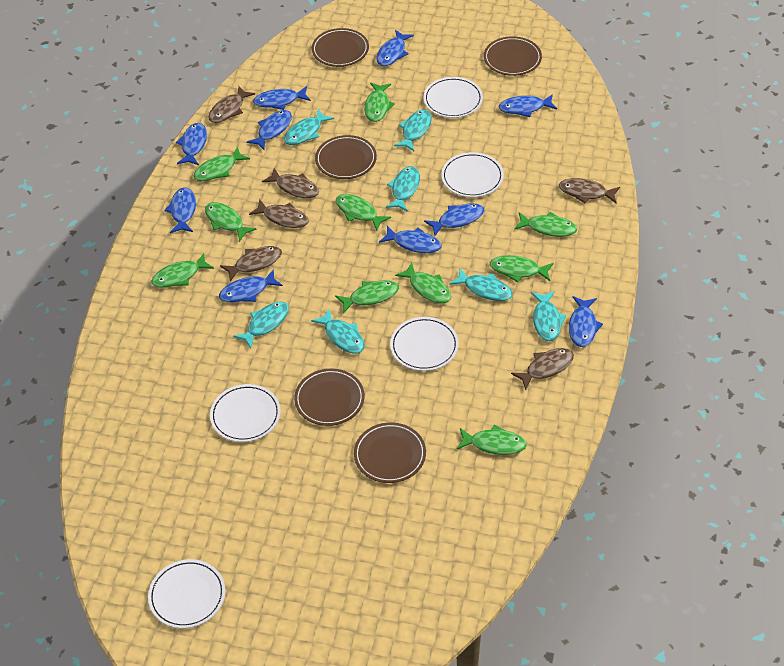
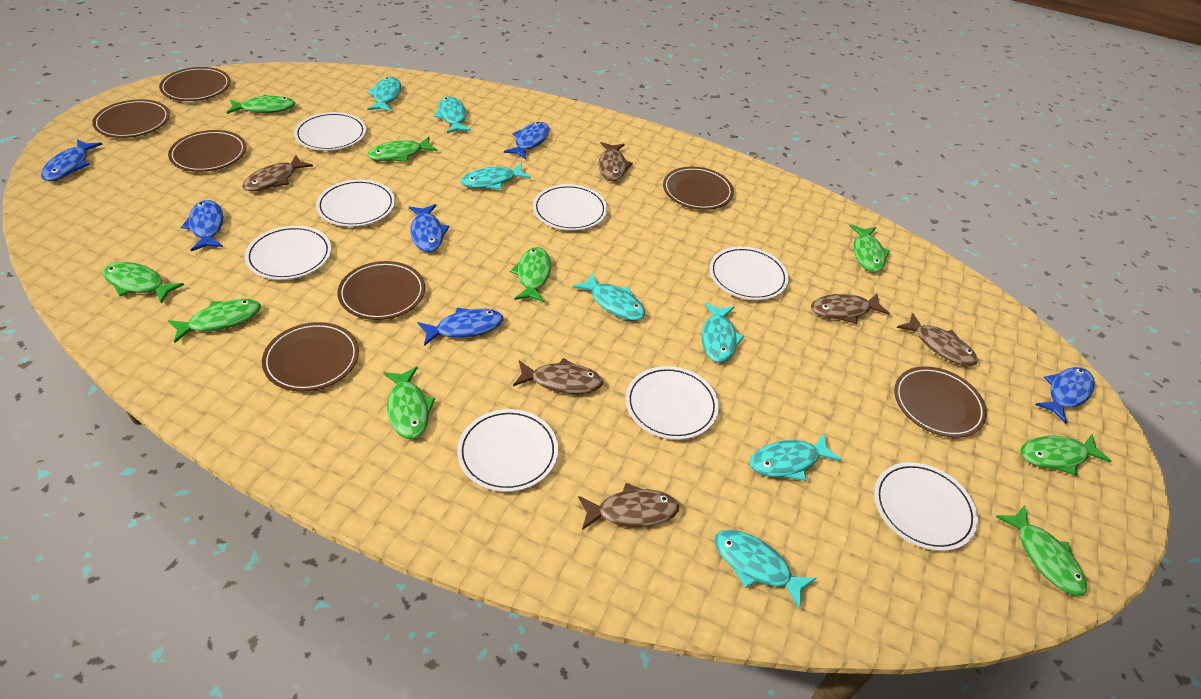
blue fish: [164,187,196,233] [176,123,207,165] [219,269,283,302] [247,110,292,150] [253,86,311,110] [376,30,414,66] [379,226,441,253] [424,203,484,237] [498,94,557,117] [569,296,603,347] = 10 -> [41,139,103,181] [181,200,224,251] [409,204,449,252] [418,308,504,346] [504,122,550,159] [1035,367,1095,424] = 6
brown plate: [294,368,365,426] [312,28,369,67] [315,135,377,179] [354,422,426,483] [484,36,542,76] = 5 -> [92,99,170,138] [159,67,230,101] [168,130,246,172] [262,322,359,392] [337,261,425,320] [663,167,734,210] [894,366,987,438] = 7
green fish: [151,253,214,288] [194,146,250,181] [205,202,257,242] [335,280,399,313] [336,194,391,231] [364,82,395,122] [395,263,451,304] [457,425,527,455] [490,255,554,283] [514,212,577,237] = 10 -> [103,262,184,304] [168,299,261,343] [227,95,296,114] [367,137,437,162] [383,367,435,439] [510,247,551,302] [850,225,890,272] [996,505,1087,596] [1020,434,1112,476] = 9
white plate: [148,559,225,628] [210,384,281,442] [390,317,459,371] [423,77,483,118] [441,152,504,197] = 5 -> [245,226,331,280] [294,112,366,151] [316,180,395,227] [457,409,558,492] [533,184,607,231] [626,366,719,440] [709,246,789,300] [874,462,978,551] = 8

